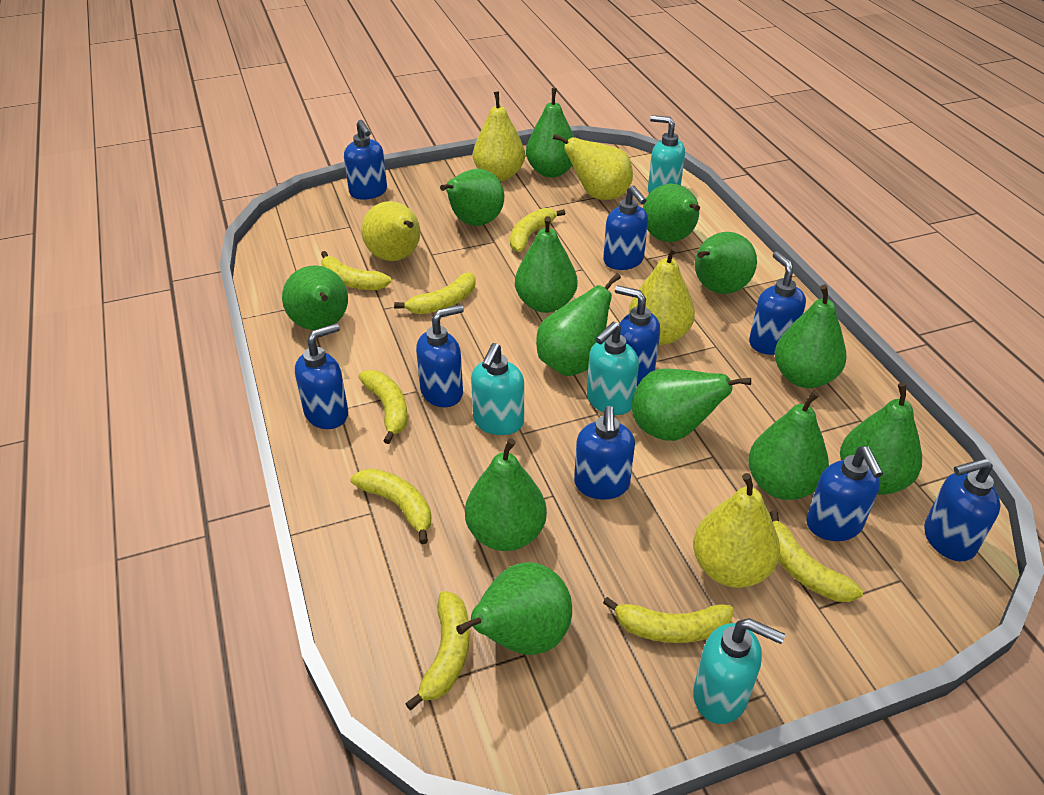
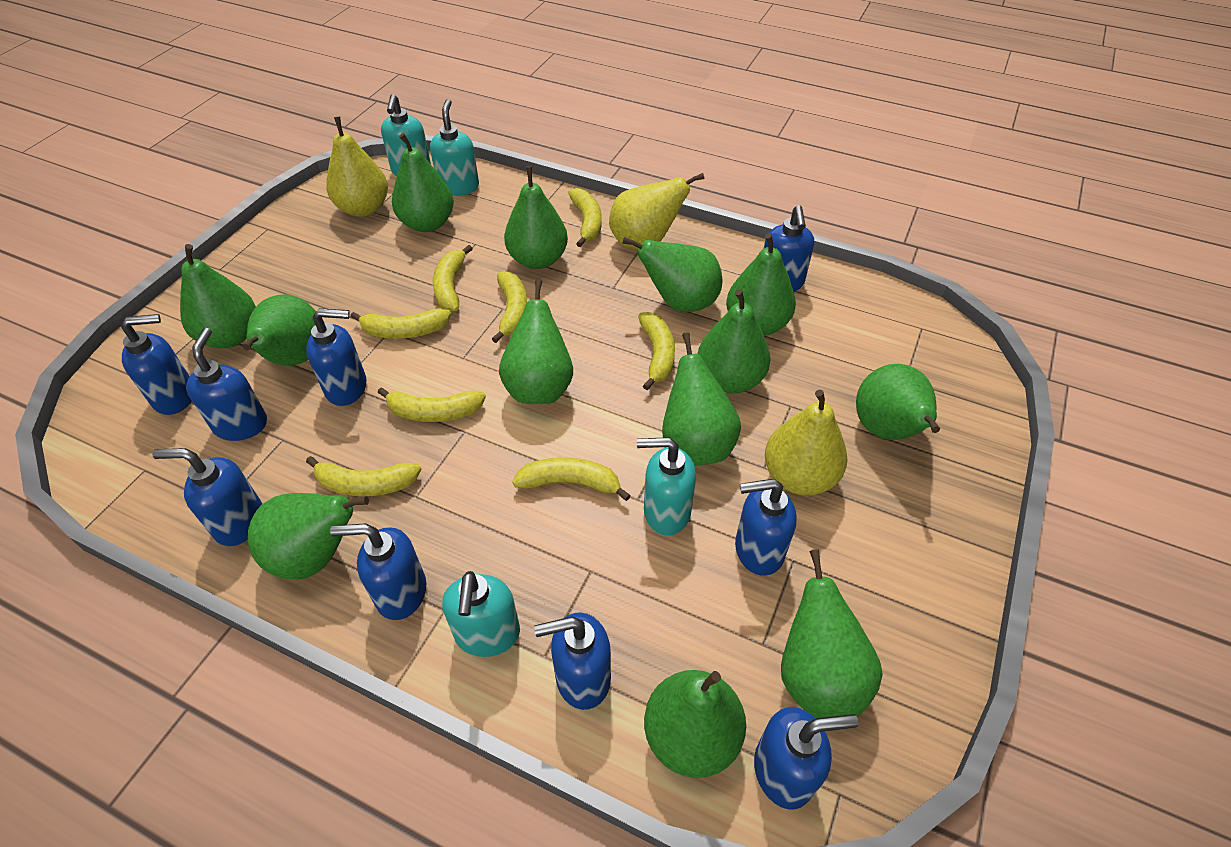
yellow pear: [361,201,420,261] [473,91,525,181] [553,134,633,200] [629,246,695,345] [693,473,780,588] = 5 -> [326,117,388,217] [609,173,704,249] [765,390,847,495] = 3

